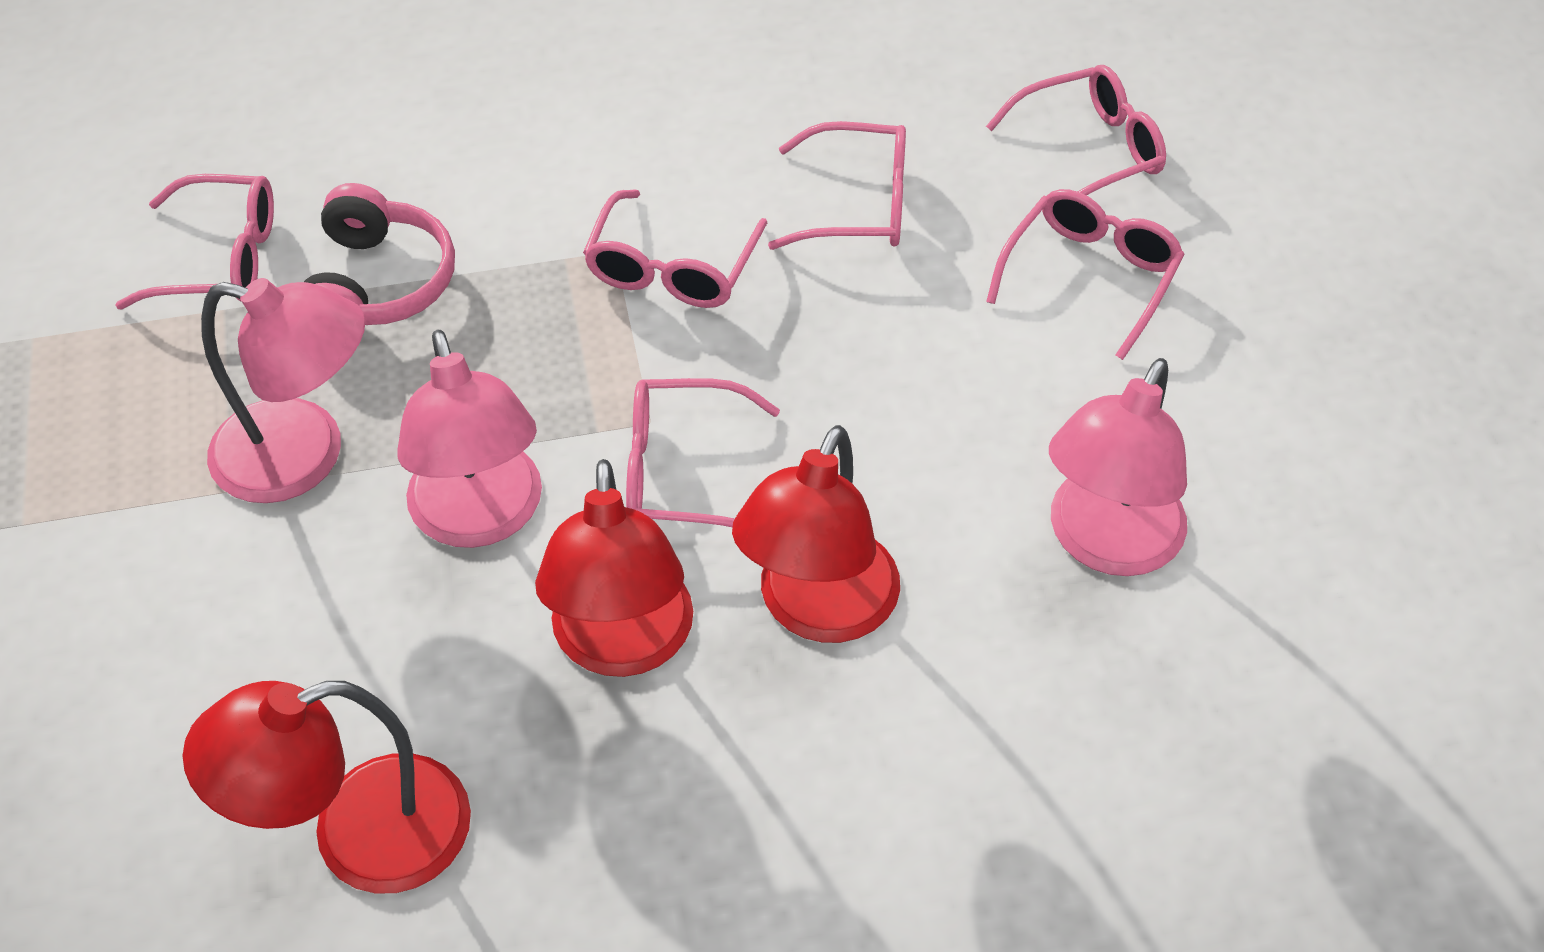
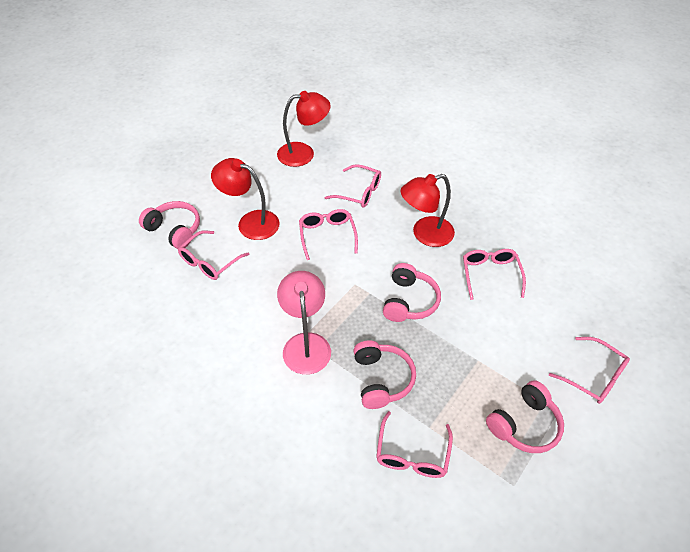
pink headphones: [304,183,455,325] = 1 -> [139,201,200,249] [353,340,416,409] [383,263,441,322] [486,380,564,453] = 4
pink lamp: [201,278,365,503] [397,330,542,548] [1049,358,1187,576] = 3 -> [277,271,331,375] = 1

